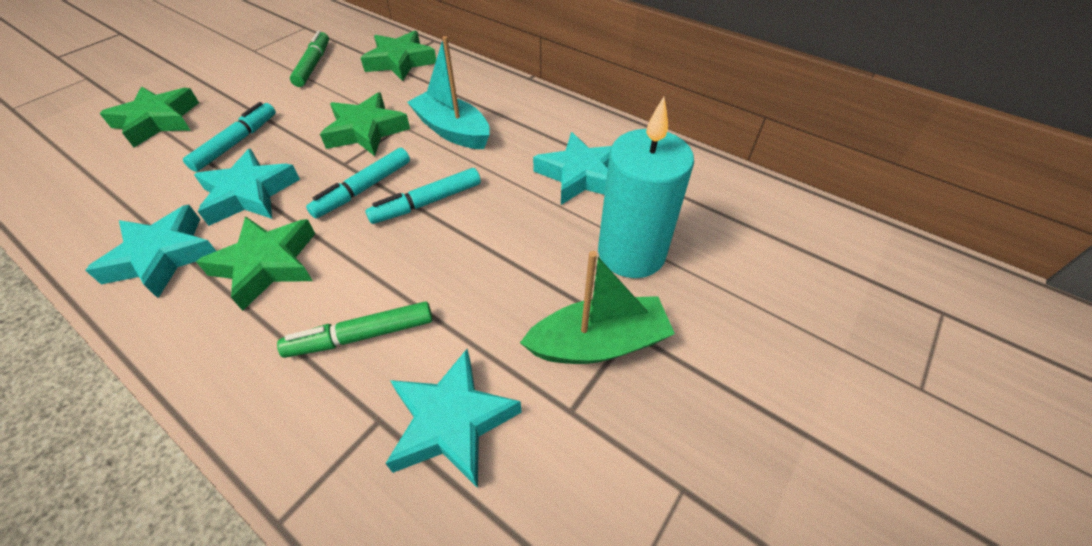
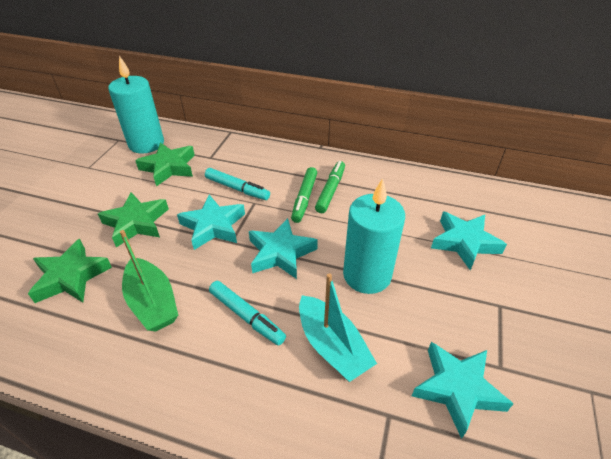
green star: [99,86,199,148] [196,216,315,311] [320,92,410,156] [361,30,436,81] = 4 -> [28,239,112,303] [98,192,169,247] [135,142,195,186] = 3
turquoise candle: [598,97,694,278] = 1 -> [108,56,164,153] [343,178,405,294] = 2
turquoise marker: [183,102,276,172] [306,148,410,218] [365,168,481,224] = 3 -> [205,168,270,200] [209,281,286,345] = 2

